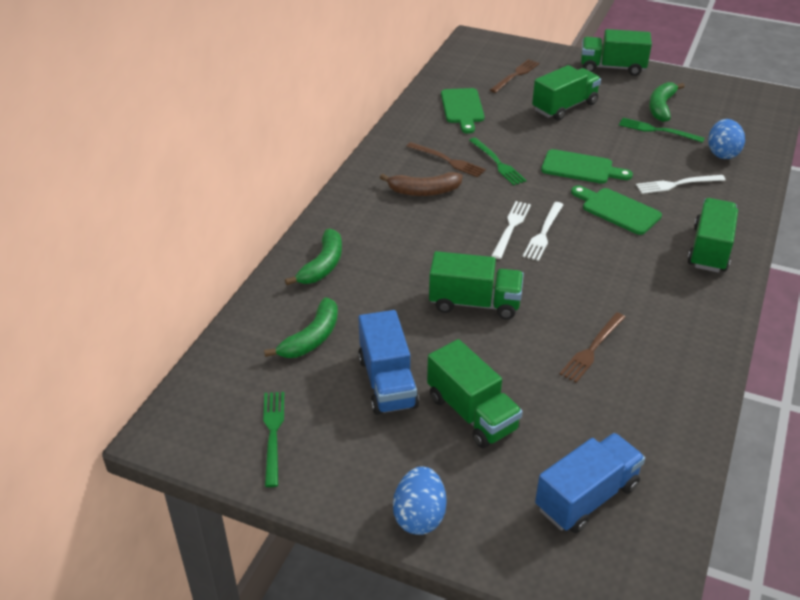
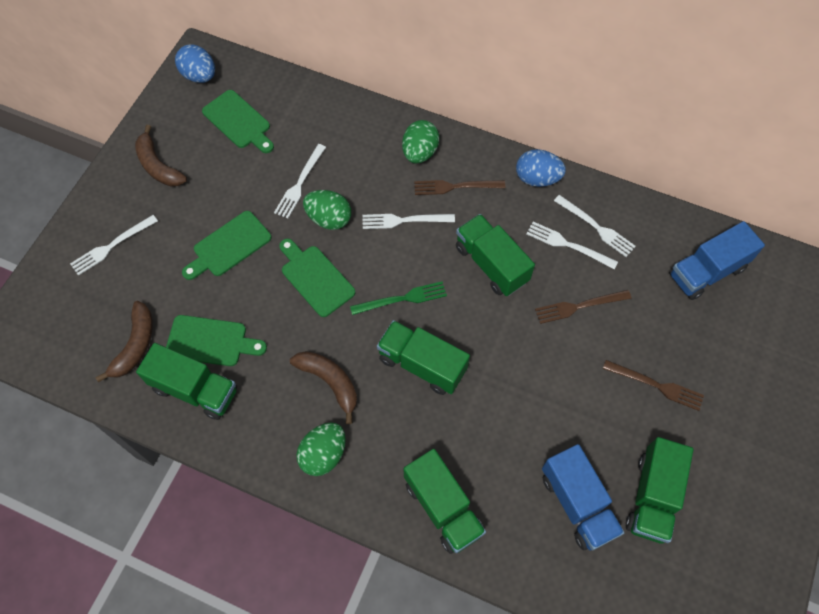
brown banana: [380,172,463,196] = 1 -> [95,301,153,382] [135,125,187,186] [290,351,357,424] = 3
green banana: [264,297,338,358] [285,229,342,285] [649,82,685,122] = 3 -> none = 0
green cutting board: [441,88,484,134] [541,149,633,184] [571,186,662,235] = 3 -> [166,315,267,366] [182,211,271,280] [202,90,274,153] [279,239,355,317] = 4
green egg: none = 0 -> [296,423,346,476] [303,190,351,230] [402,120,439,163] = 3
green fork: [263,392,284,487] [469,137,527,185] [619,118,705,143] = 3 -> [350,281,447,315] = 1
white fork: [492,201,531,259] [523,202,564,261] [636,175,726,194] = 3 -> [70,215,158,276] [274,144,326,219] [362,214,455,229] [526,222,618,269] [554,195,636,257] = 5

